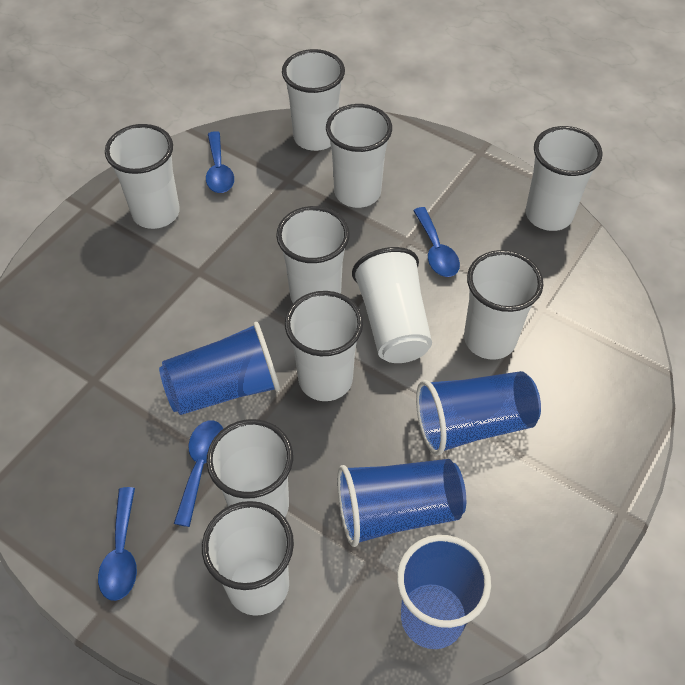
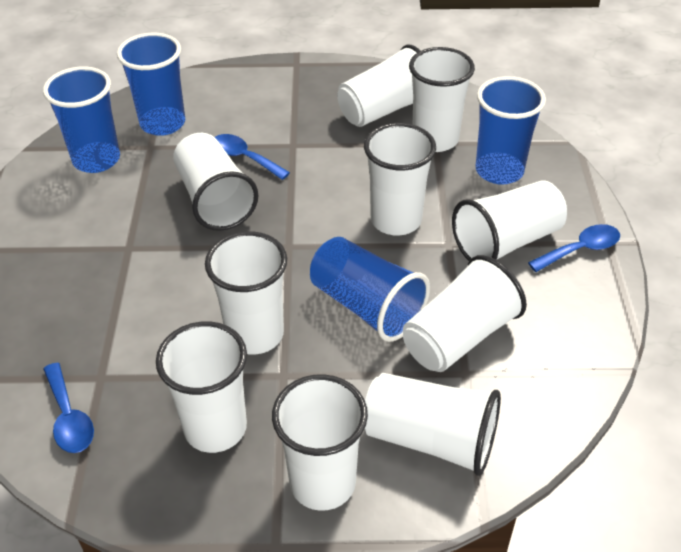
blue spoon: [98,487,137,601] [174,420,223,527] [206,131,234,193] [413,207,460,277] = 4 -> [43,362,94,453] [215,134,290,180] [528,224,620,272] = 3

